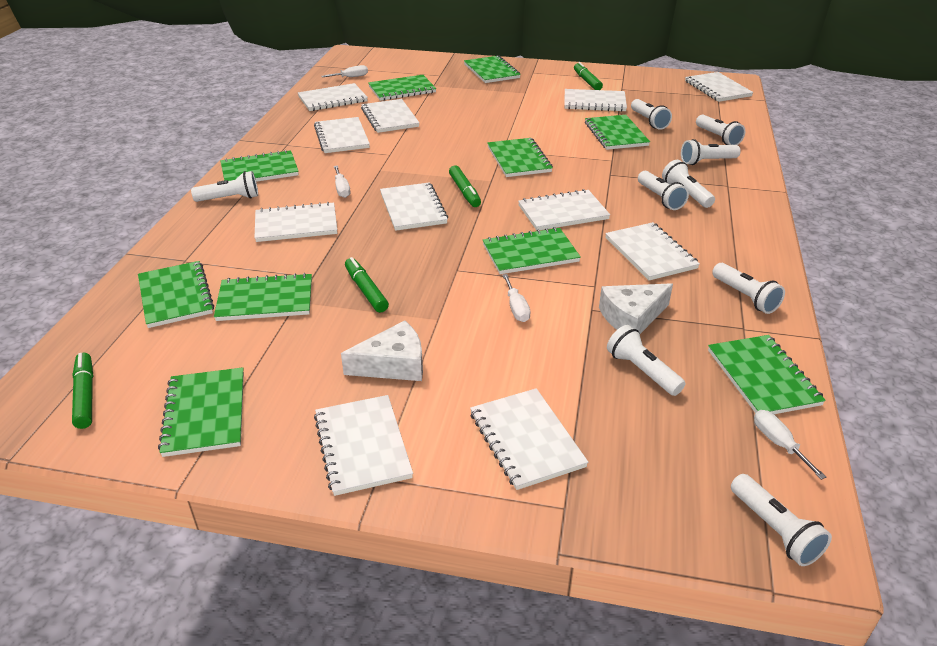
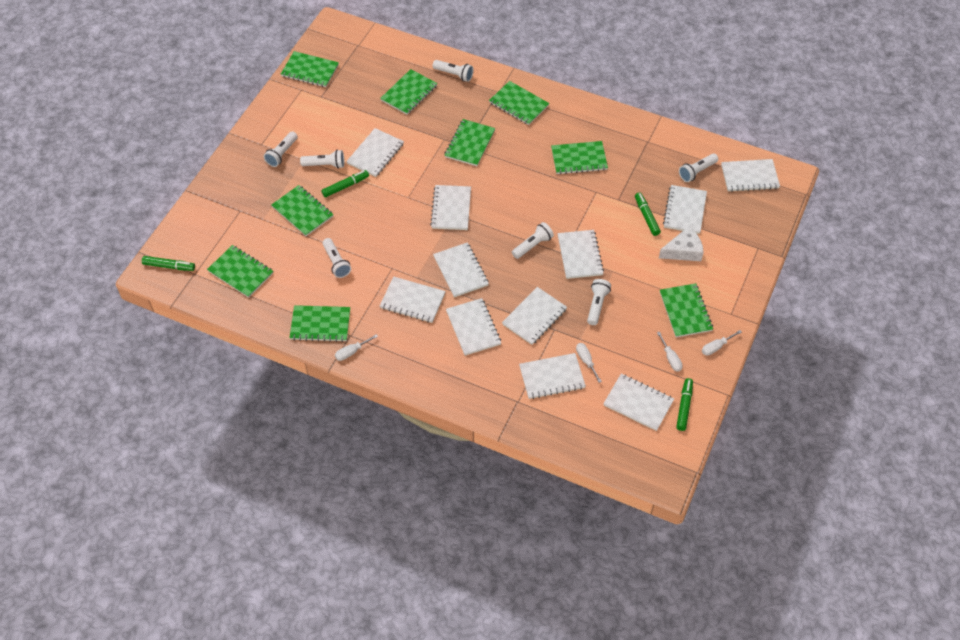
green notebook: [138,261,214,328] [158,367,244,457] [214,273,312,321] [220,150,299,182] [368,75,436,101] [464,56,521,83] [483,227,581,274] [487,138,553,177] [585,115,650,150] [708,335,826,414] = 10 -> [207,245,273,298] [271,185,333,236] [281,51,339,87] [290,305,350,342] [380,69,437,115] [445,119,495,166] [489,81,549,125] [551,141,608,175] [660,283,713,337] = 9
white cheese: [341,320,423,381] [599,283,673,334] = 2 -> [659,226,704,261] = 1
white flashlight: [191,171,258,202] [607,325,686,396] [631,99,672,130] [638,171,689,210] [662,160,715,208] [681,139,741,165] [696,115,745,145] [712,263,785,314] [731,474,832,566] = 9 -> [264,131,298,167] [300,150,344,169] [322,238,351,278] [433,60,474,82] [512,222,554,259] [587,279,611,325] [679,153,718,182] = 7

